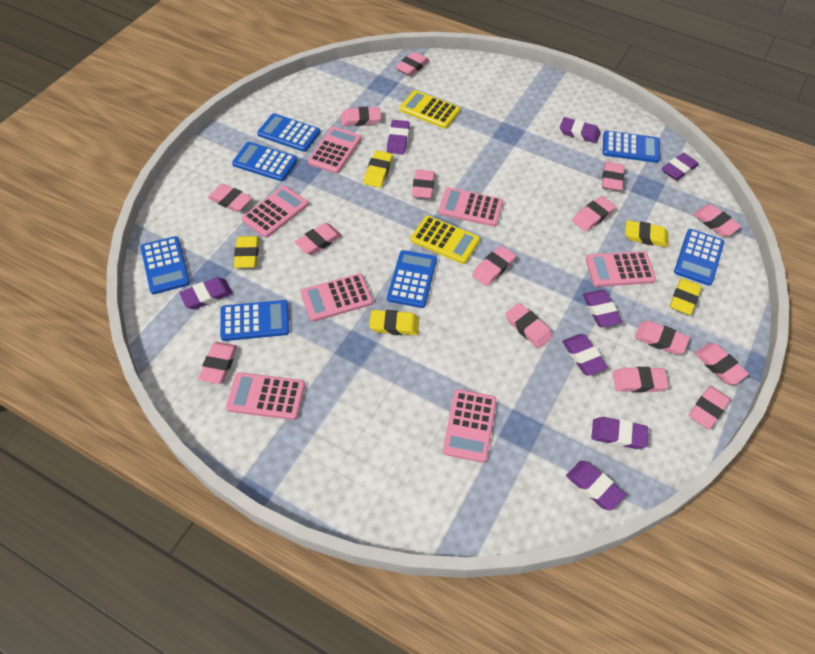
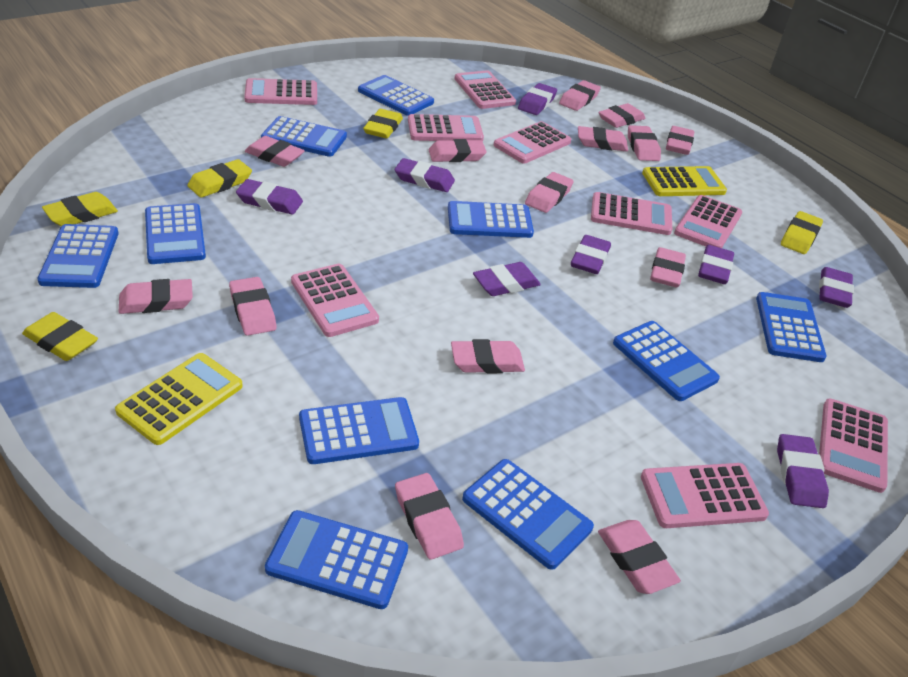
blue calculator: [141,236,190,294] [220,300,289,341] [232,142,298,181] [257,113,320,152] [387,250,437,308] [603,131,660,163] [674,229,724,286] = 7 -> [37,224,119,288] [145,203,206,264] [261,116,347,157] [265,510,408,609] [299,397,419,464] [358,75,434,116] [448,201,534,238] [462,459,594,570] [613,321,720,401] [756,292,827,362] = 10
pink calculator: [226,372,305,420] [242,186,308,238] [301,273,373,322] [308,127,362,174] [438,187,503,227] [443,389,497,463] [586,251,656,287] = 7 -> [244,78,317,105] [291,264,379,337] [408,114,484,141] [455,70,516,109] [494,121,571,163] [591,192,672,235] [641,463,769,528] [674,195,742,248] [819,399,888,493] = 9
pink eraser: [198,342,237,384] [208,184,252,212] [295,223,342,255] [341,107,381,126] [395,52,429,76] [412,170,435,199] [472,245,516,286] [505,303,553,348] [572,196,616,232] [602,162,625,191] [613,367,669,393] [634,321,690,355] [689,386,730,429] [693,204,741,236] [694,343,749,385] = 15 -> [119,279,193,314] [229,277,277,336] [245,136,305,167] [395,473,464,560] [429,139,487,162] [451,339,525,373] [525,172,574,213] [559,80,601,111] [578,126,628,152] [598,103,645,128] [598,520,681,594] [628,125,661,161] [650,247,686,287] [666,126,694,155] = 14

